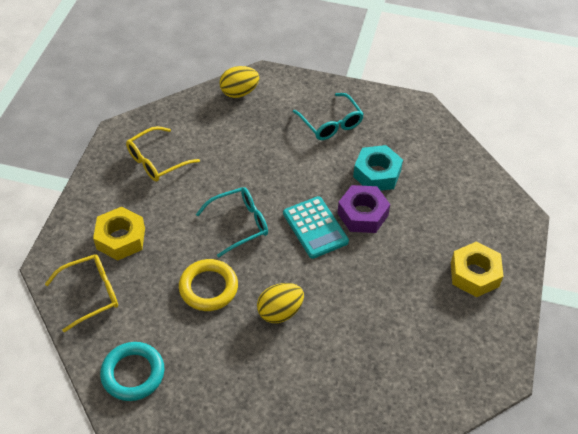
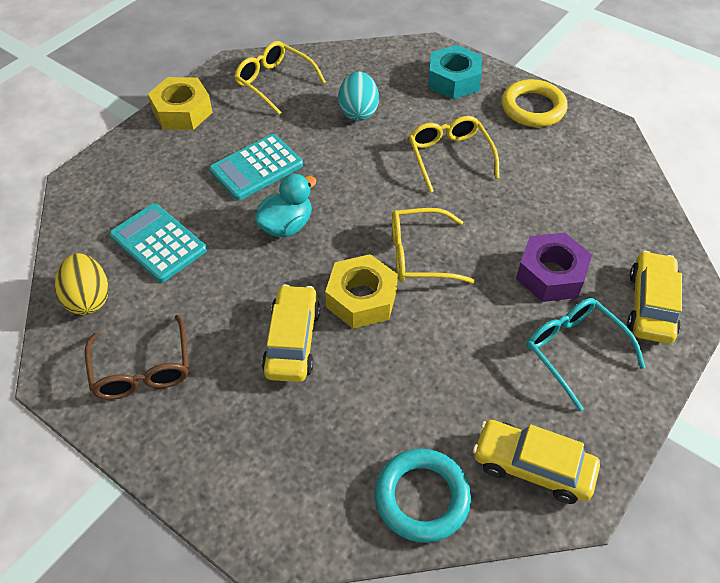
brown glasses: none = 0 -> [85,315,189,400] = 1
turquoise calculator: [283,196,349,259] = 1 -> [109,203,207,282] [209,134,303,200] = 2
turquoise duck: none = 0 -> [254,174,317,237] = 1
turquoise egg: none = 0 -> [338,72,379,121] = 1
turquoise glasses: [196,187,268,257] [293,93,364,140] = 2 -> [526,298,646,411] = 1
yellow car: none = 0 -> [262,284,320,382] [473,420,600,504] [627,251,682,344] = 3
yellow egg: [219,66,259,98] [257,283,304,323] = 2 -> [55,253,109,315] = 1
yellow glasses: [45,254,118,332] [126,126,200,182] = 2 -> [234,41,326,115] [392,208,475,283] [409,116,500,193] = 3

